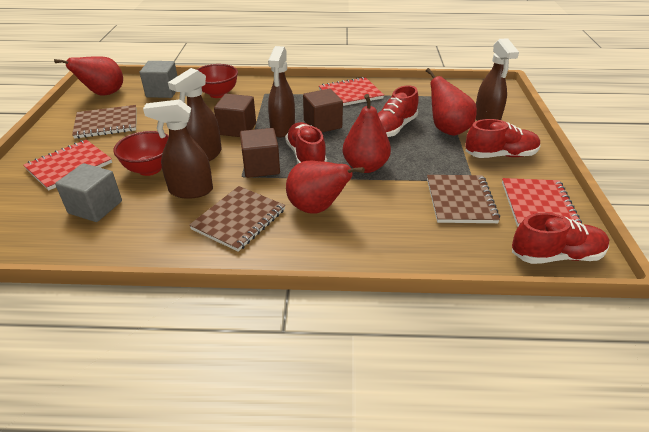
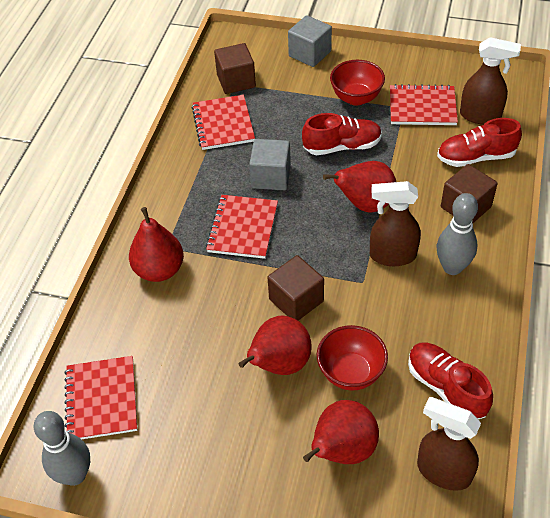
brown notebook: [72,105,137,139] [189,186,285,252] [427,175,500,223] = 3 -> none = 0
brown spray bottle: [143,99,213,199] [168,68,222,161] [268,46,295,137] [476,38,519,121] = 4 -> [370,181,421,266] [417,397,481,491] [460,37,521,124] = 3
grey bowling pin: none = 0 -> [34,411,90,486] [437,193,478,275] = 2
red notebook: [23,140,112,191] [319,77,384,106] [502,178,582,227] = 3 -> [65,356,137,439] [192,95,255,150] [206,195,278,259] [390,84,458,125] = 4
red shoe: [285,122,327,164] [378,85,419,137] [465,119,540,158] [512,213,609,264] = 4 -> [302,113,382,155] [408,343,493,419] [437,118,522,167] = 3

